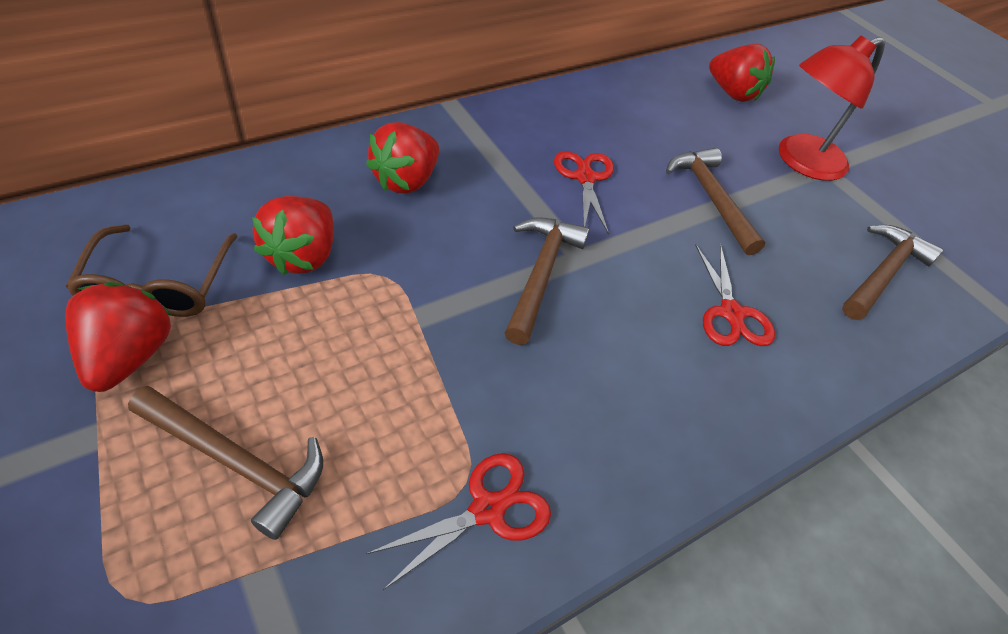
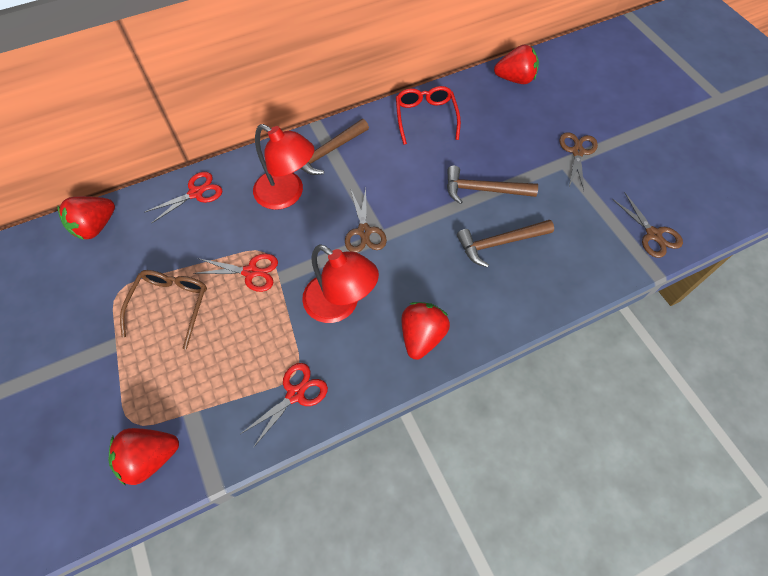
brown hammer: [128,386,323,540] [505,217,590,345] [666,148,765,255] [842,225,943,320] = 4 -> [300,119,369,175] [447,166,538,204] [457,220,554,267] = 3
brown scissors: none = 0 -> [345,188,387,253] [559,132,598,190] [612,192,683,258] = 3
red glasses: none = 0 -> [396,86,461,145] = 1
red lamp: [779,36,885,181] = 1 -> [253,124,315,210] [302,244,379,323] = 2

